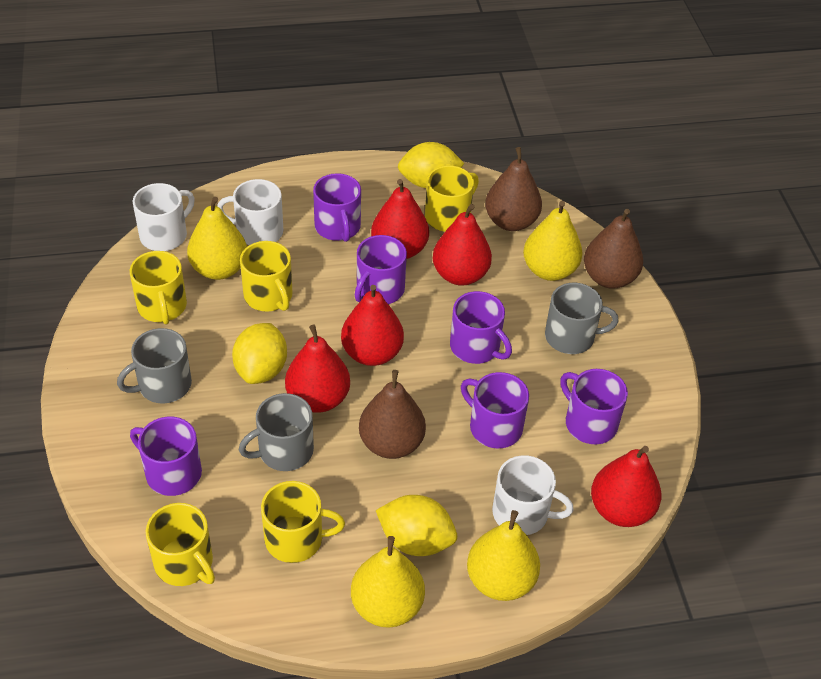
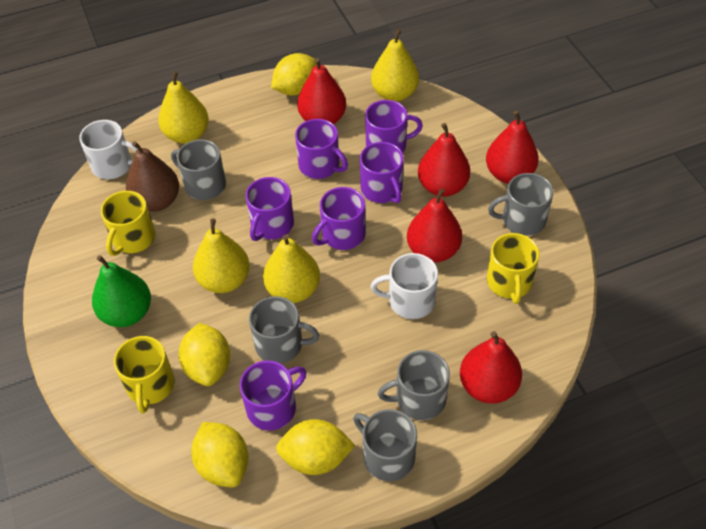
brown pear: [359,370,426,459] [485,147,542,231] [584,209,643,289] = 3 -> [126,141,179,212] = 1
green pear: none = 0 -> [92,255,151,327] = 1
grey mug: [117,328,192,403] [239,393,314,471] [545,283,618,354] = 3 -> [171,139,226,200] [249,296,319,364] [353,409,417,481] [378,350,450,420] [488,173,553,236] = 5
white mug: [133,183,195,251] [217,179,283,245] [492,455,574,535] = 3 -> [79,120,138,179] [371,253,438,319] = 2
yellow lemon: [232,323,287,384] [376,495,457,556] [398,142,465,188] = 3 -> [179,323,230,386] [191,422,248,487] [271,53,317,96] [276,419,355,475] = 4
yellow mug: [130,251,187,324] [146,503,215,586] [240,241,292,311] [261,481,345,563] [425,165,479,232] = 5 -> [101,191,156,256] [114,336,175,413] [487,233,539,304] = 3

